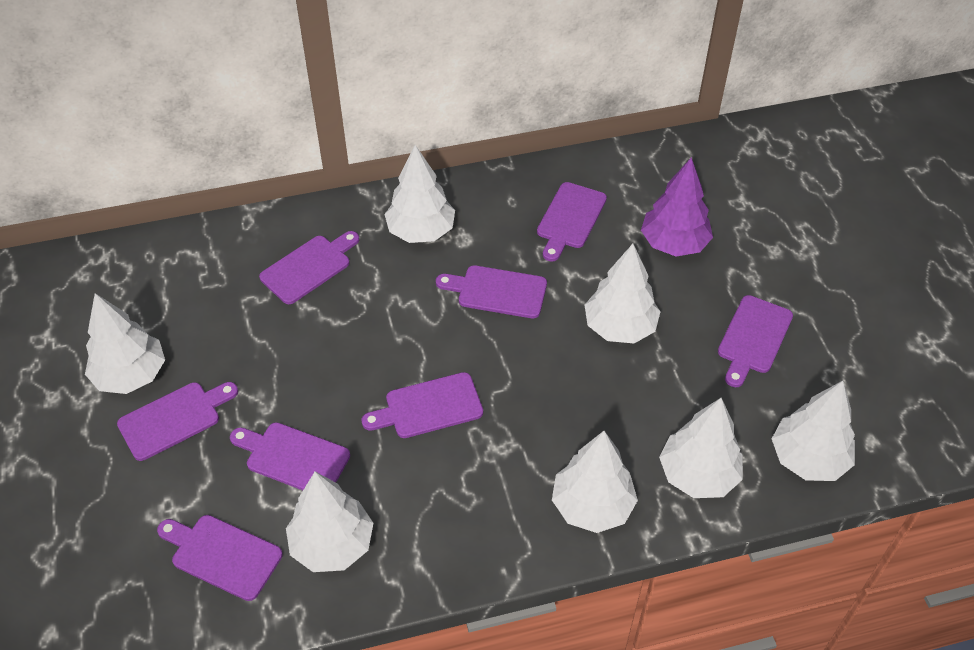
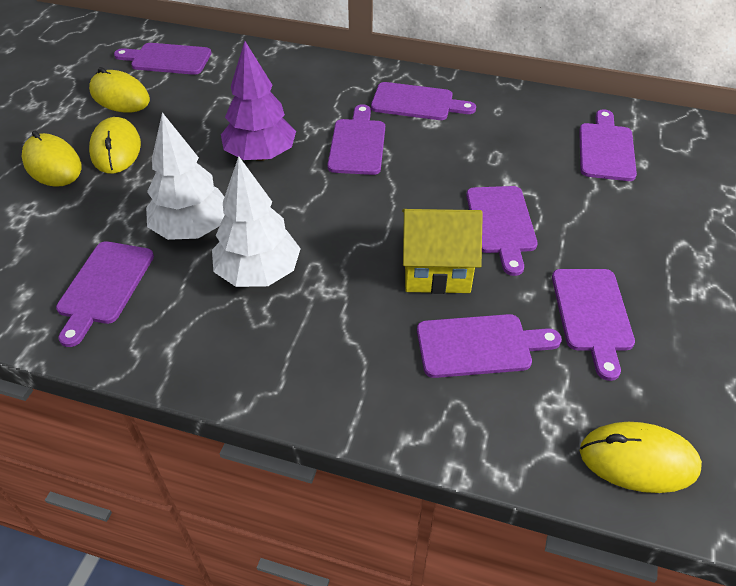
white tree: [85,293,165,394] [286,472,373,572] [384,145,455,243] [552,431,638,533] [585,244,661,343] [659,398,743,498] [772,381,855,481] = 7 -> [146,112,225,240] [212,156,301,287] = 2
yellow house: none = 0 -> [402,209,483,294] = 1
yellow mouse: none = 0 -> [21,131,82,187] [89,67,150,113] [89,117,141,174] [580,422,702,493] = 4

